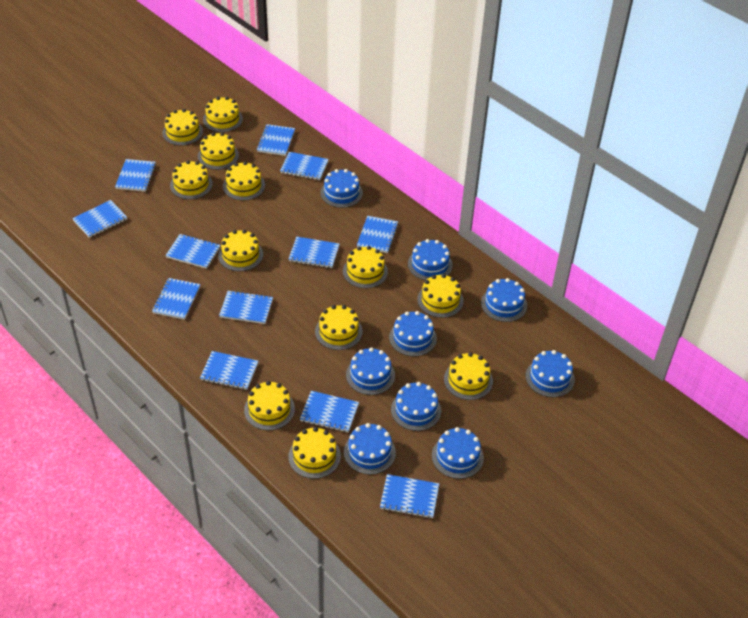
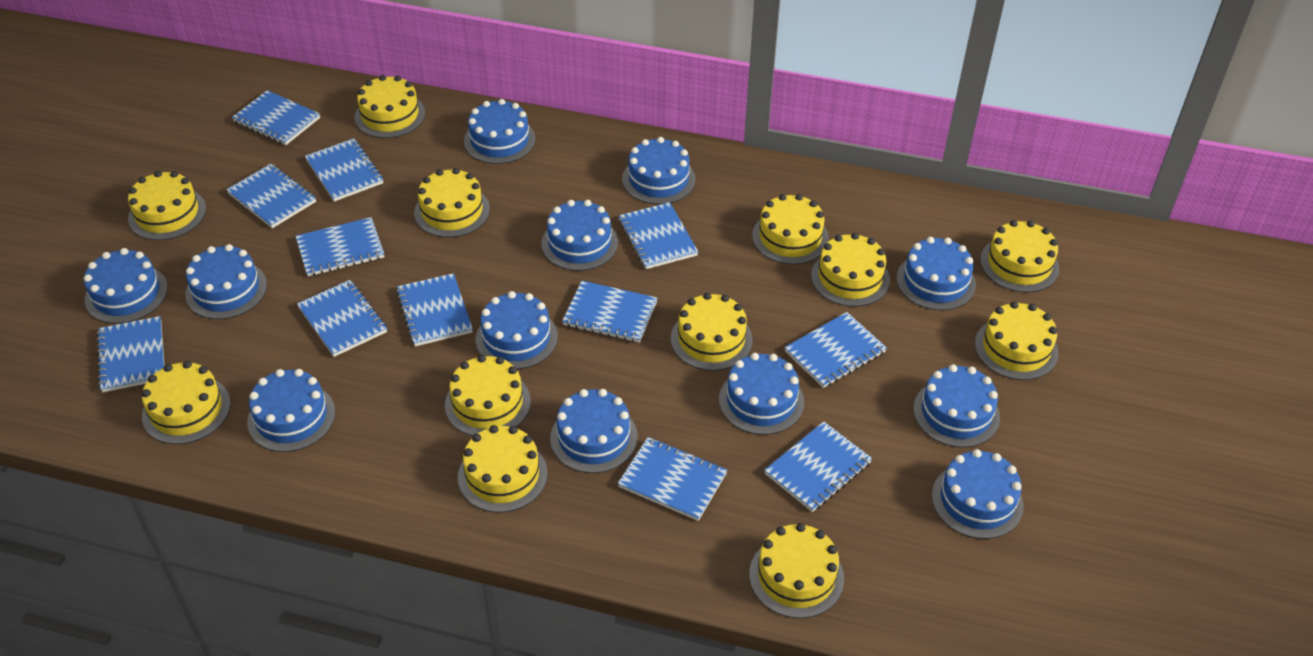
blue cake: [320,169,363,208] [344,423,396,474] [346,347,395,395] [389,311,437,356] [391,382,441,431] [408,239,453,280] [432,427,484,479] [481,278,527,322] [526,350,575,397] = 9 -> [84,248,168,324] [185,244,267,319] [247,369,335,452] [464,99,536,164] [476,291,558,369] [541,200,618,271] [550,389,638,473] [622,137,695,204] [719,353,804,435] [896,237,976,310] [913,364,1000,448] [932,449,1024,539] = 12

